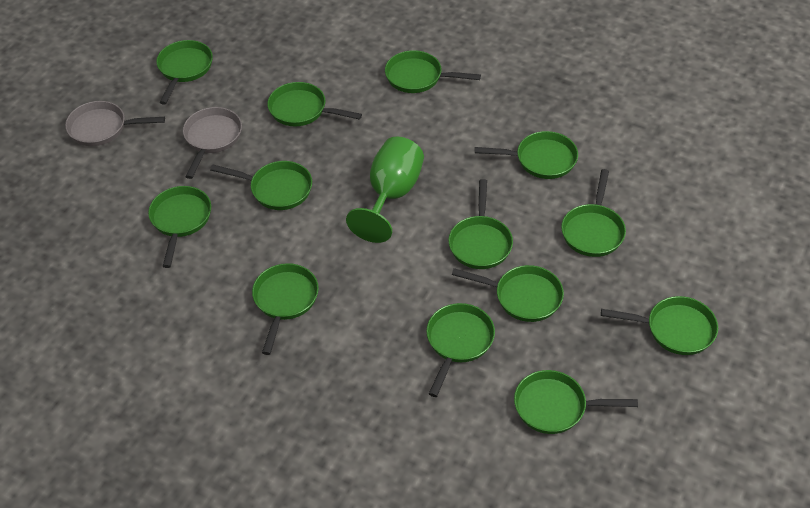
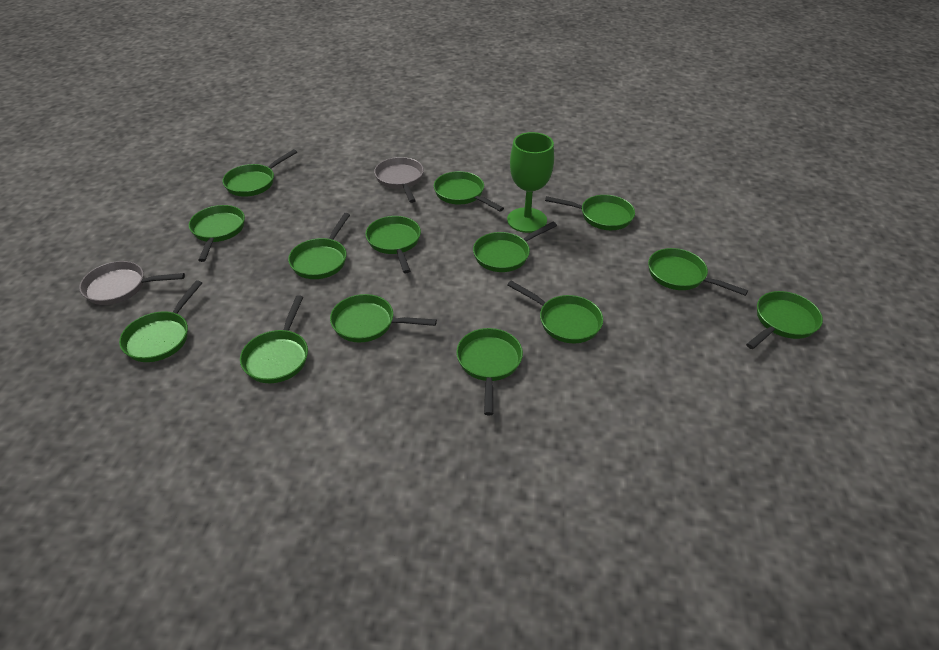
green pan: [148,186,211,268] [156,40,213,105] [210,161,312,210] [252,263,319,355] [267,82,362,126] [385,50,481,93] [426,303,495,397] [448,179,513,269] [452,265,564,322] [475,131,578,179] [514,370,638,434] [561,169,626,257] [601,296,718,355] = 13 -> [119,280,202,362] [189,205,245,262] [222,149,297,197] [240,295,308,383] [288,213,350,279] [330,294,437,343] [365,216,421,273] [434,171,504,212] [456,328,523,415] [473,222,557,272] [507,281,603,343] [545,195,635,230] [648,248,748,296] [746,291,823,349] = 14

